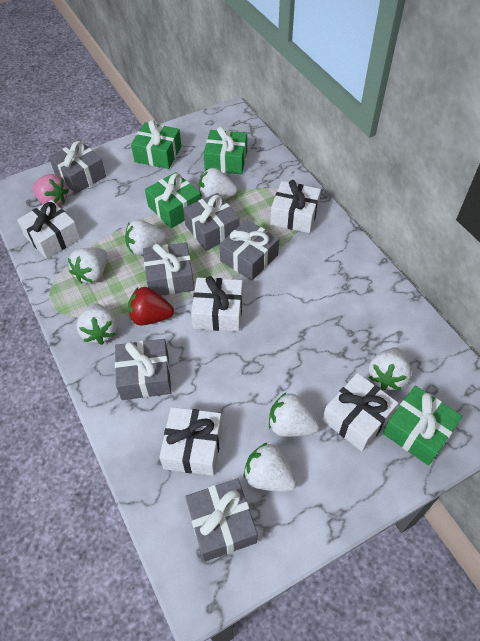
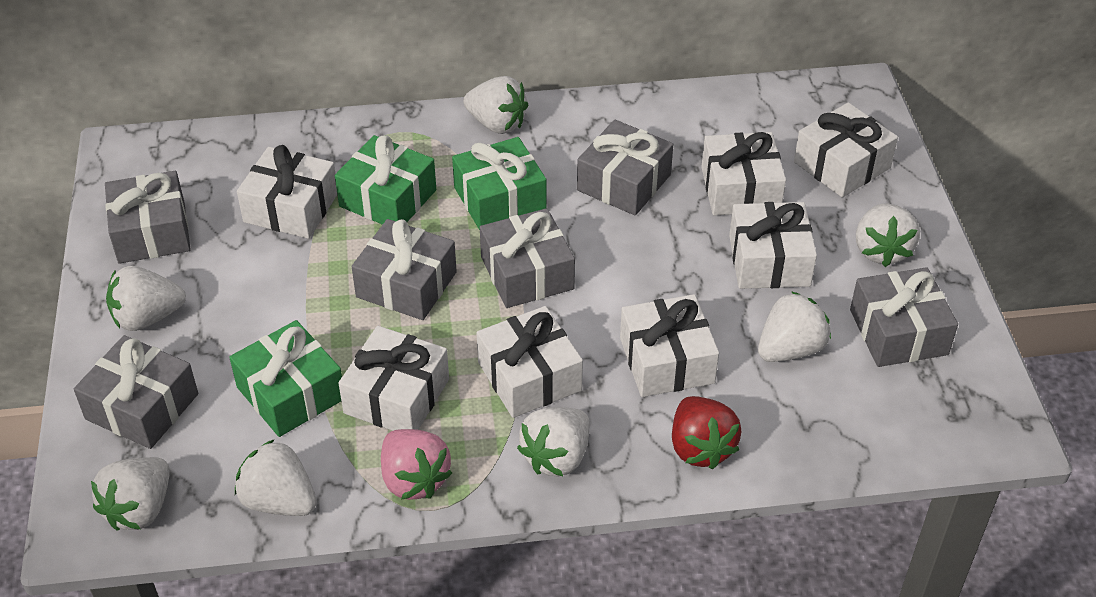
green gift: [131,120,181,169] [145,172,201,228] [203,127,247,174] [383,386,462,465] = 4 -> [229,320,342,437] [335,135,436,225] [452,137,547,230] = 3
white gift: [17,200,81,259] [159,407,222,476] [191,276,243,332] [270,180,321,233] [322,373,398,451] = 5 -> [237,145,337,239] [338,326,449,431] [476,306,583,418] [620,294,719,397] [701,132,786,216] [729,202,817,289] [794,102,898,198] = 7

